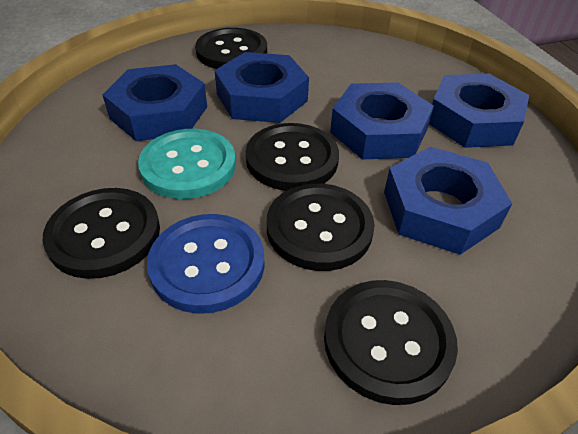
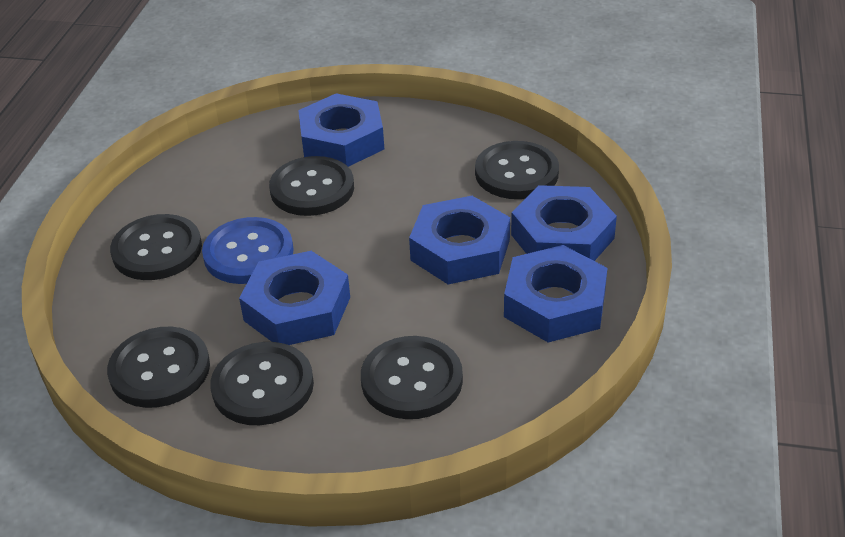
black button: [43,188,160,279] [195,28,267,69] [246,123,339,191] [267,183,375,271] [324,280,458,405] = 5 -> [107,327,210,408] [110,214,202,280] [210,342,314,425] [269,156,354,216] [361,336,463,419] [475,141,559,199] = 6
turquoise button: [138,129,236,199] = 1 -> none = 0

